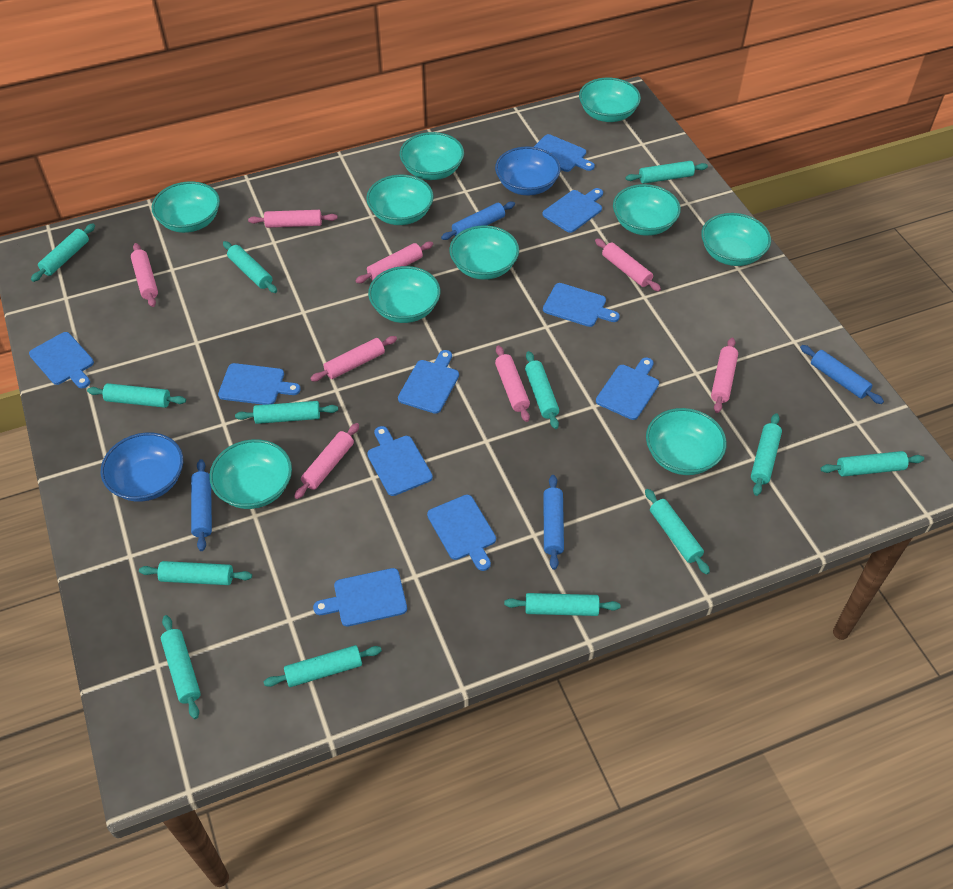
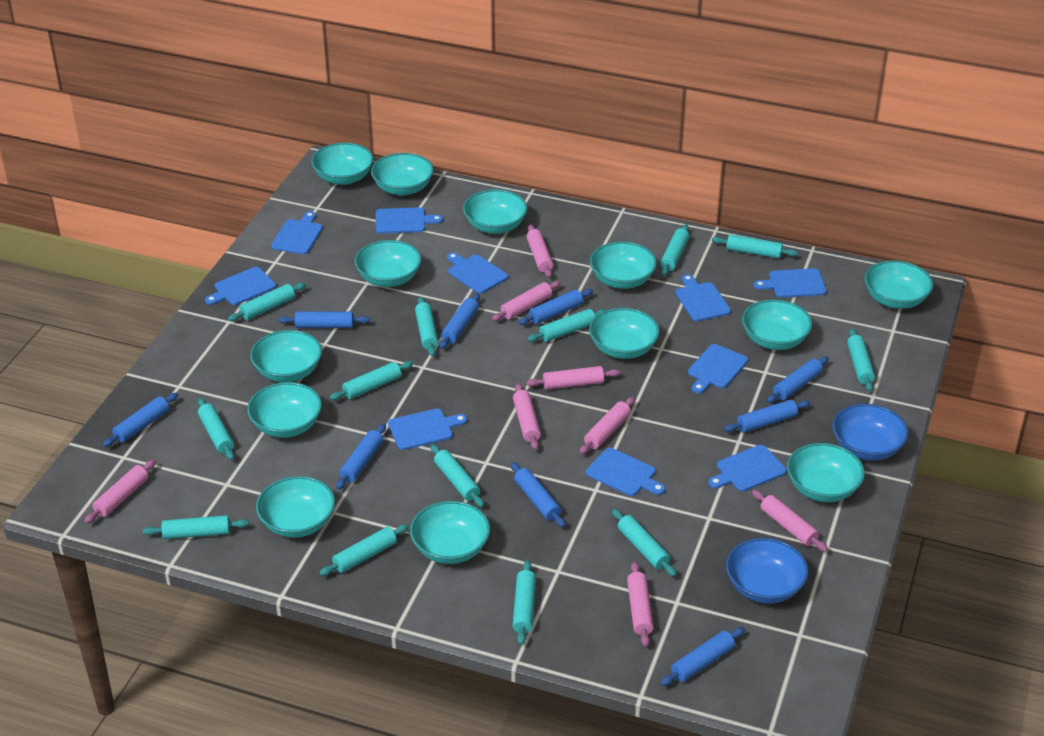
blue rolling pin: [191,459,212,551] [441,202,515,240] [543,475,564,570] [800,345,884,404] = 4 -> [103,393,178,447] [278,312,370,328] [336,424,386,490] [439,293,480,349] [511,462,566,527] [518,289,593,325] [660,627,745,686] [724,399,810,433] [767,356,829,403] = 9
turquoise bowl: [152,181,220,233] [209,439,292,509] [366,175,434,225] [368,266,440,323] [400,132,464,180] [449,225,519,280] [579,78,641,122] [613,184,681,236] [646,408,727,475] [701,213,771,266] = 10 -> [247,382,322,438] [250,330,322,382] [256,476,335,538] [311,142,373,185] [355,240,422,287] [371,153,434,196] [410,501,490,564] [463,189,527,234] [589,308,660,359] [590,241,657,289] [742,299,812,350] [787,443,865,502] [864,260,933,309] = 13

